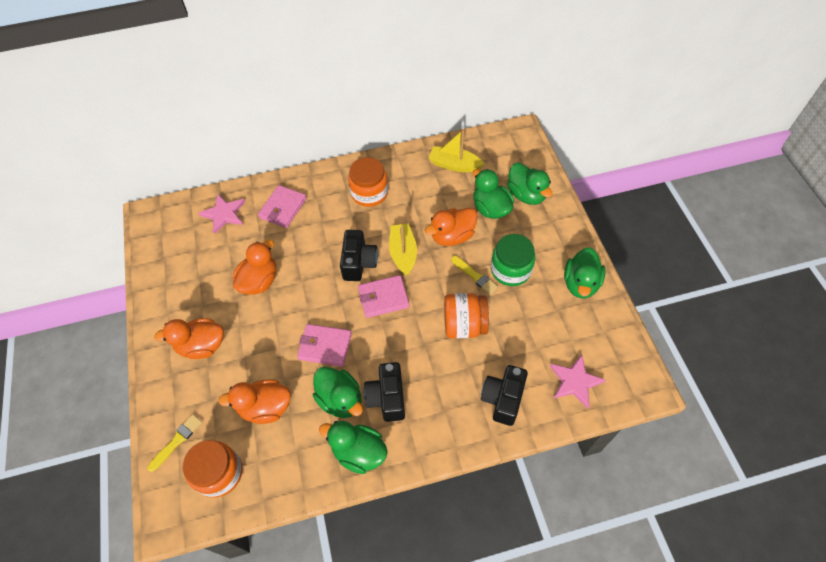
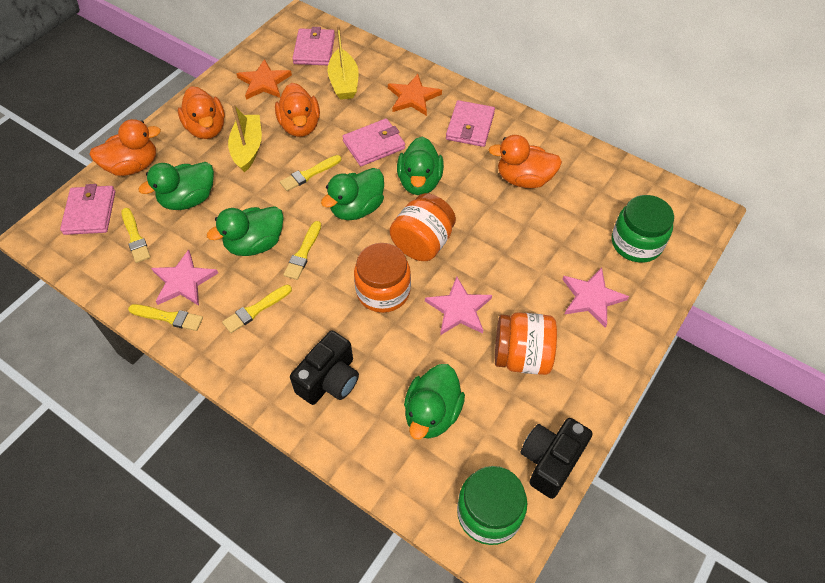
black camera: [340,230,378,281] [364,362,405,422] [481,365,528,426] = 3 -> [290,330,359,405] [520,418,593,499] = 2
green jar: [491,234,535,286] = 1 -> [457,466,527,545] [612,195,674,263] = 2
orange star: none = 0 -> [236,59,292,100] [388,74,442,116] = 2
pink star: [198,194,245,234] [550,355,606,409] = 2 -> [151,249,218,306] [425,276,492,335] [562,268,629,328] = 3
pink wallet: [258,185,307,228] [297,324,352,367] [358,275,410,318] = 3 -> [60,184,115,235] [292,27,335,65] [342,118,405,166] [446,100,495,147] = 4
yellow brush: [148,414,202,472] [451,256,498,294] = 2 -> [122,208,151,263] [128,304,203,331] [222,285,292,333] [280,155,341,191] [283,221,321,280] = 5

